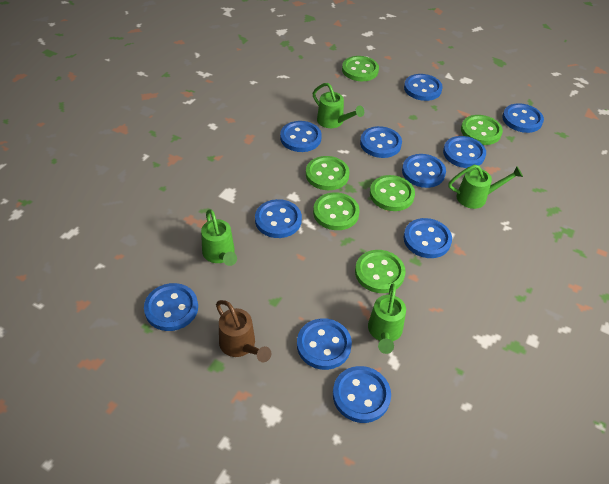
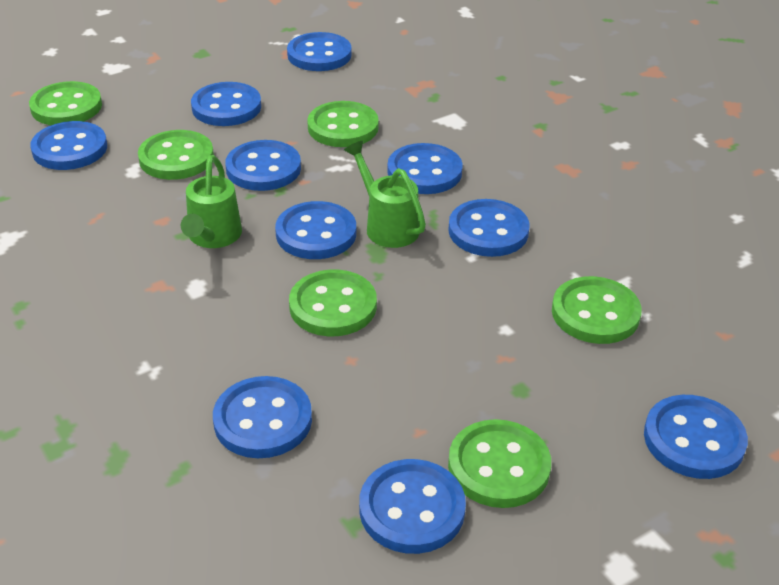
blue button: [144,283,198,331] [255,199,302,238] [280,121,322,152] [297,318,352,370] [333,366,391,423] [360,126,402,158] [402,154,446,188] [403,218,452,258] [404,74,443,101] [443,136,486,168] [502,103,544,133] = 11 -> [30,121,107,170] [191,82,261,126] [213,376,312,458] [225,140,301,191] [275,201,356,259] [287,32,352,71] [359,459,466,554] [387,143,463,194] [448,199,529,257] [644,395,748,479] = 10
brown watering can: [216,300,271,362] = 1 -> none = 0
green watering can: [201,209,237,266] [312,83,364,128] [368,283,406,354] [448,165,523,209] = 4 -> [181,155,242,248] [344,141,426,248] = 2

